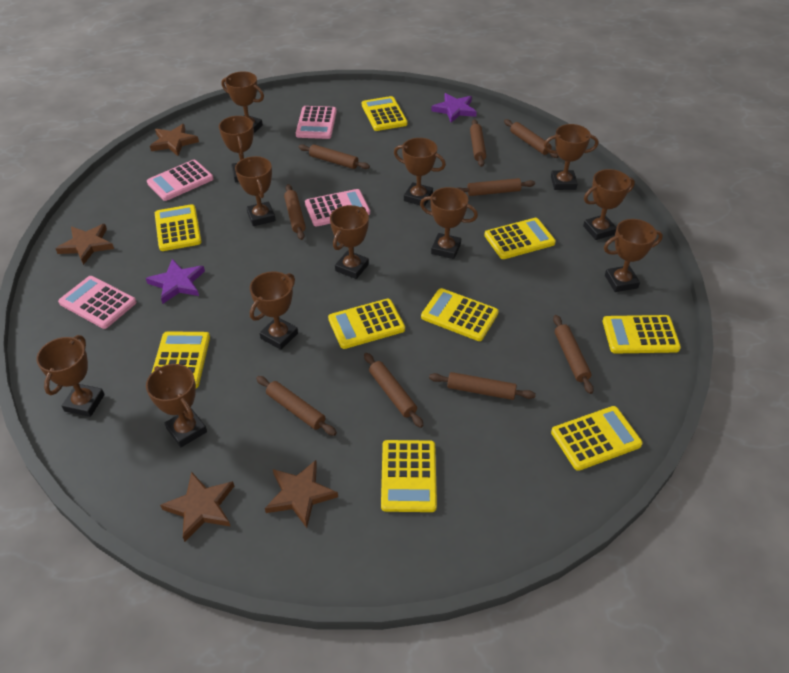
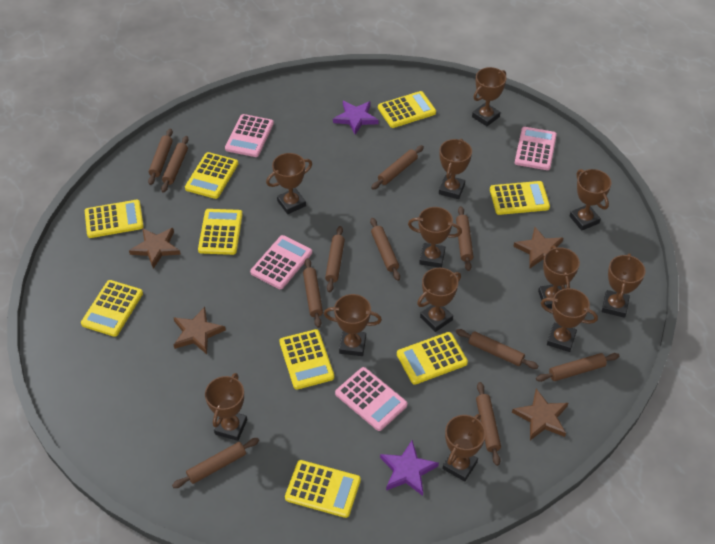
brown rolling pin: [256,376,337,436] [284,184,306,240] [298,144,370,169] [364,353,423,428] [429,372,536,400] [457,178,535,196] [470,119,486,167] [504,119,559,158] [553,315,594,394] = 9 -> [148,128,173,185] [161,136,189,193] [172,438,259,488] [303,258,323,328] [325,226,345,292] [370,218,400,281] [371,145,424,190] [456,206,473,271] [456,329,538,369] [476,382,501,466] [536,353,619,382] = 11

